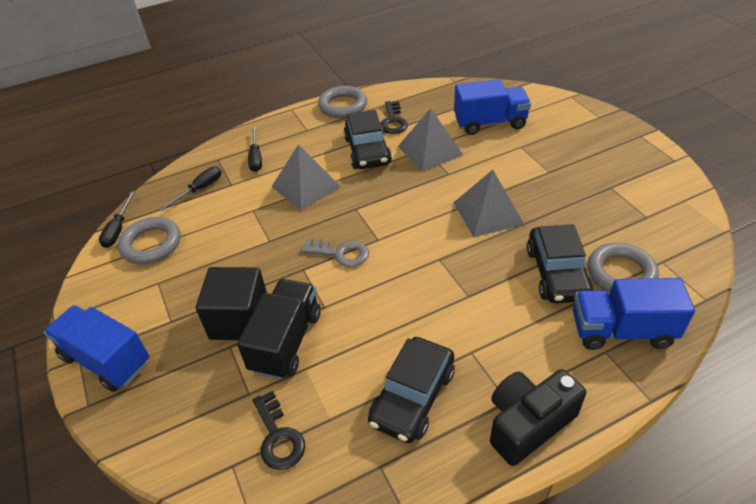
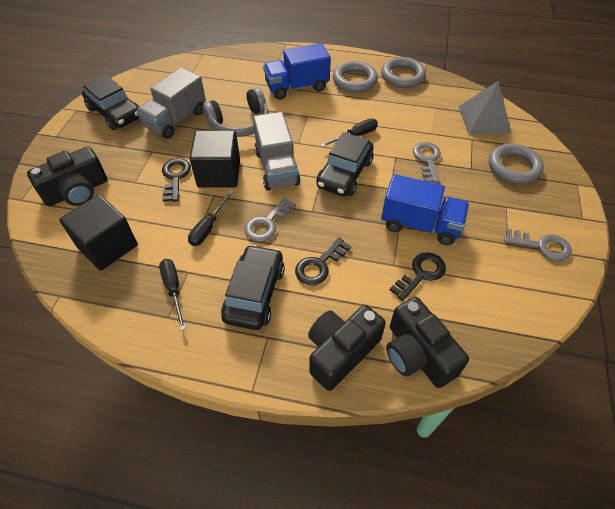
black camera: [490,369,586,466] = 1 -> [27,147,107,206] [308,305,386,391] [386,297,469,388] = 3
black cube: [196,267,267,340] = 1 -> [59,194,138,271] [189,130,240,188] = 2
black key: [253,391,305,470] [381,101,408,134] = 2 -> [162,158,191,202] [295,238,351,285] [390,252,446,301] = 3
black truck: [237,279,321,380] = 1 -> none = 0
blue truck: [44,305,149,392] [454,79,531,135] [573,278,695,350] = 3 -> [263,43,331,100] [381,174,469,245] = 2
grey headphones: none = 0 -> [203,87,269,137] = 1
grey key: [301,238,369,267] = 1 -> [244,197,296,242] [413,142,441,183] [504,229,572,261] = 3
grey pyramid: [272,144,341,210] [398,108,463,172] [453,170,524,237] = 3 -> [459,81,511,134] = 1
grey truck: none = 0 -> [136,67,206,139] [253,112,301,191] = 2

